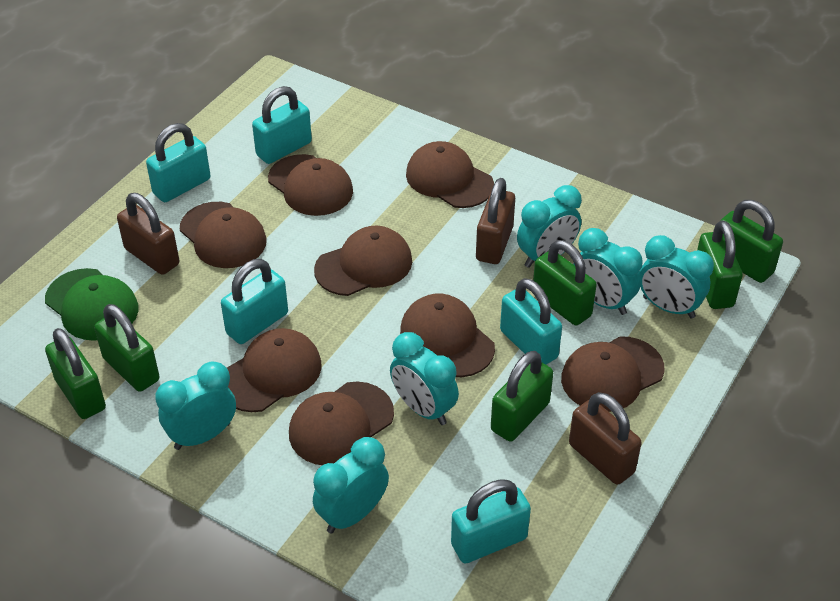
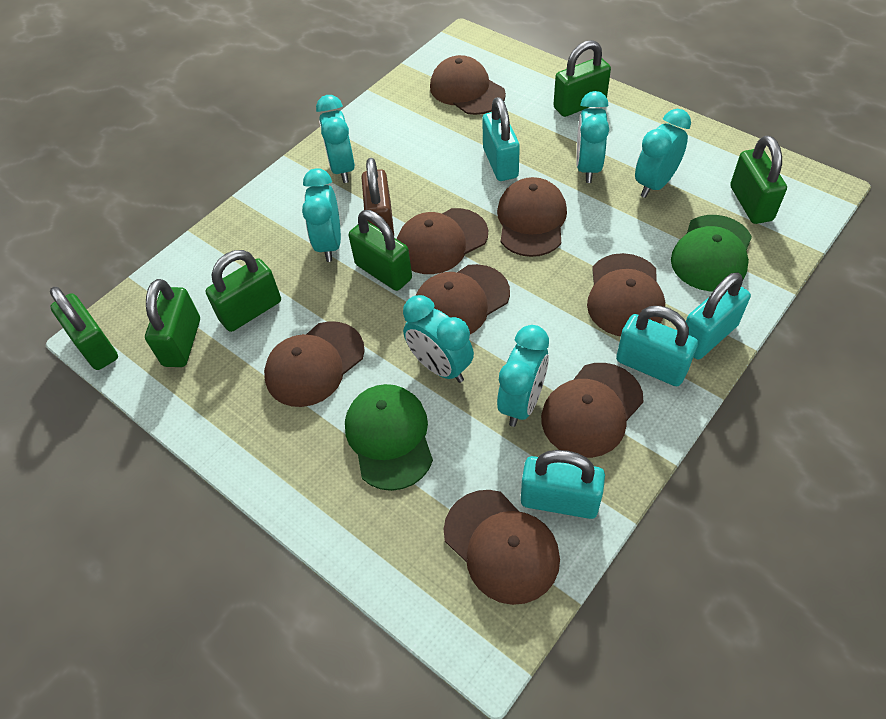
brown padlock: [117,193,179,275] [476,178,515,264] [569,392,642,485] = 3 -> [362,158,394,235] = 1
green cap: [45,268,138,341] = 1 -> [345,384,433,491] [671,215,752,291] = 2
turquoise padlock: [146,123,210,202] [221,259,288,344] [252,86,312,164] [451,479,531,563] [500,278,562,365] = 5 -> [482,97,520,181] [521,450,605,519] [616,306,698,386] [686,273,751,360] = 4

